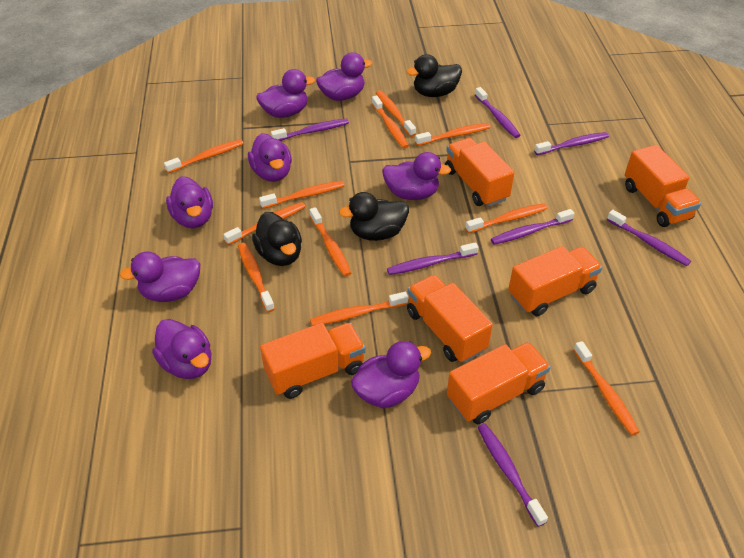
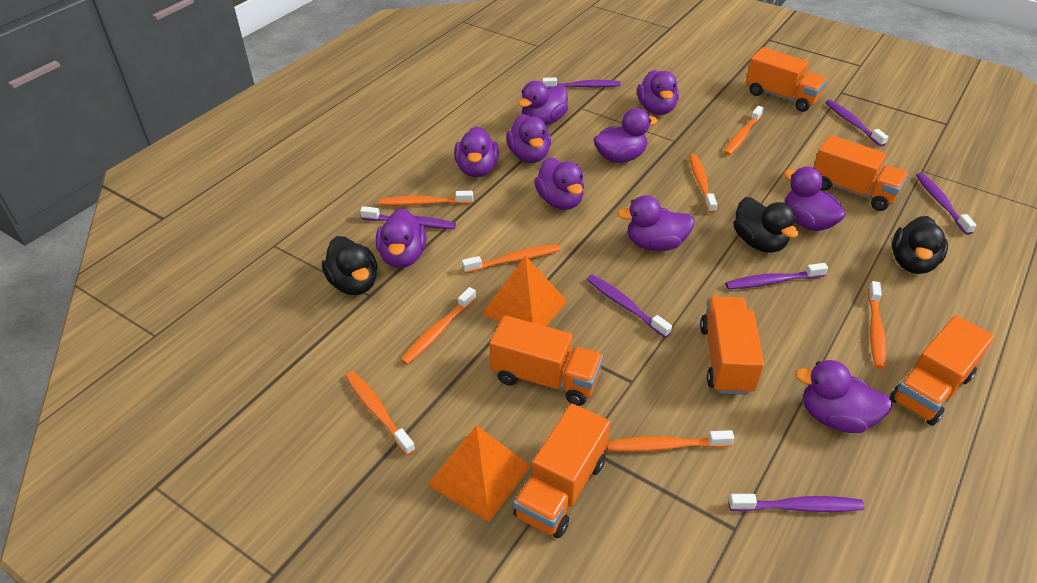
orange pyramid: none = 0 -> [428,425,530,522] [482,255,567,326] = 2
orange toothbrush: [164,139,244,173] [223,202,305,245] [238,243,275,312] [259,181,345,209] [310,207,351,276] [310,292,408,326] [372,95,409,149] [376,91,416,137] [415,123,491,146] [465,203,548,233] [574,341,639,436] = 11 -> [345,371,415,456] [379,191,473,206] [401,287,476,365] [462,244,560,273] [607,430,734,452] [689,154,717,213] [724,106,764,156] [868,281,886,369] = 8
purple duck: [120,251,200,302] [152,319,212,379] [166,176,213,228] [248,133,292,182] [256,69,315,118] [316,52,372,101] [351,341,431,408] [382,152,451,200] = 8 -> [376,208,426,268] [454,126,499,177] [506,114,551,163] [518,81,568,125] [534,158,584,210] [593,108,658,163] [617,195,695,251] [637,70,679,115] [784,166,846,231] [795,360,893,433] = 10

